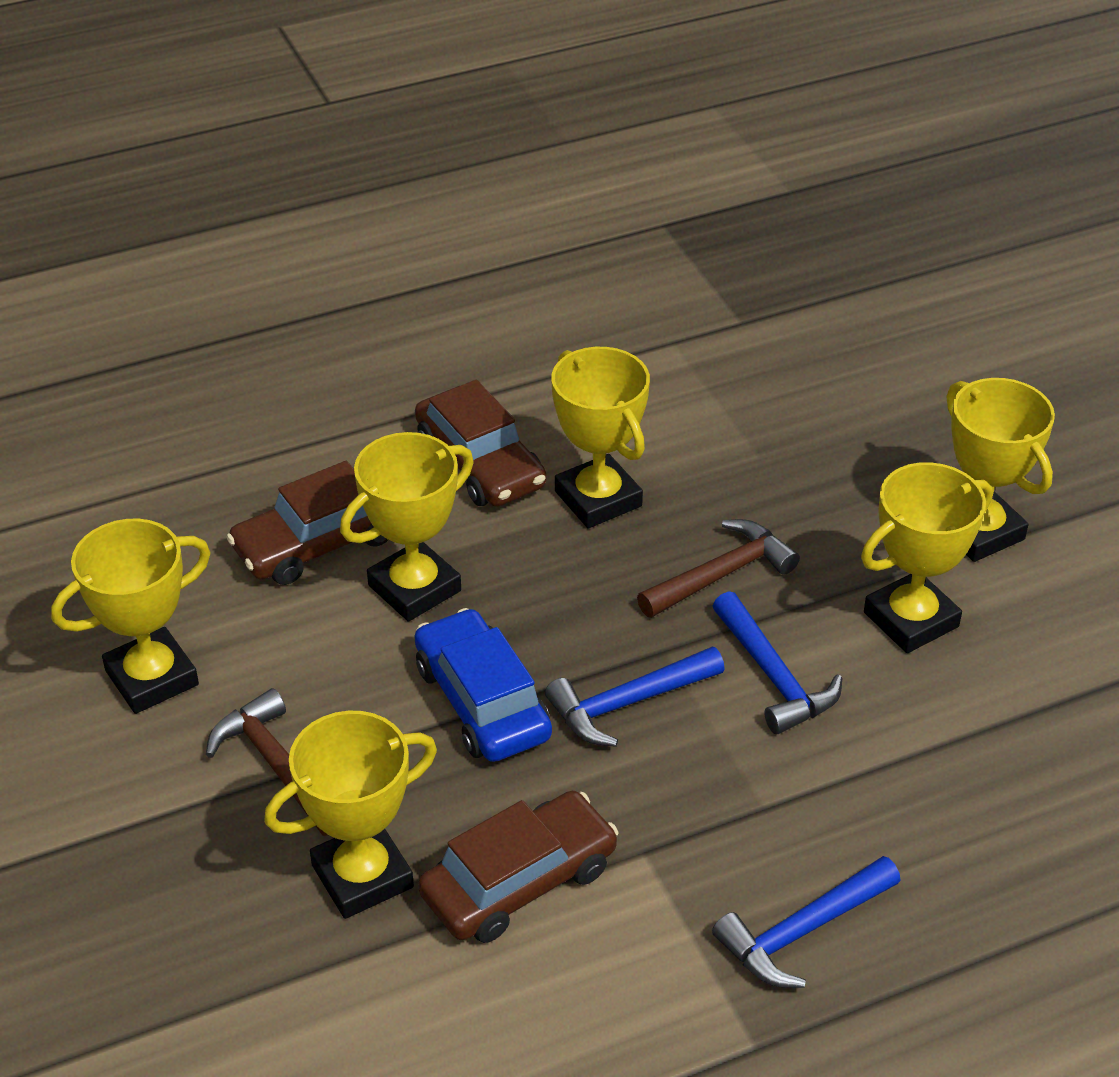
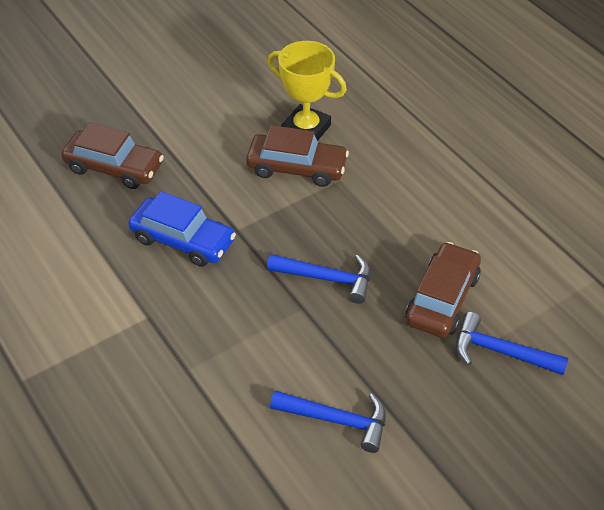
brown hammer: [206,688,329,836] [637,519,800,618] = 2 -> none = 0
yellow trophy: [51,519,211,714] [264,711,437,919] [340,432,474,622] [551,347,650,528] [861,462,993,653] [946,378,1055,562] = 6 -> [268,41,347,141] = 1

